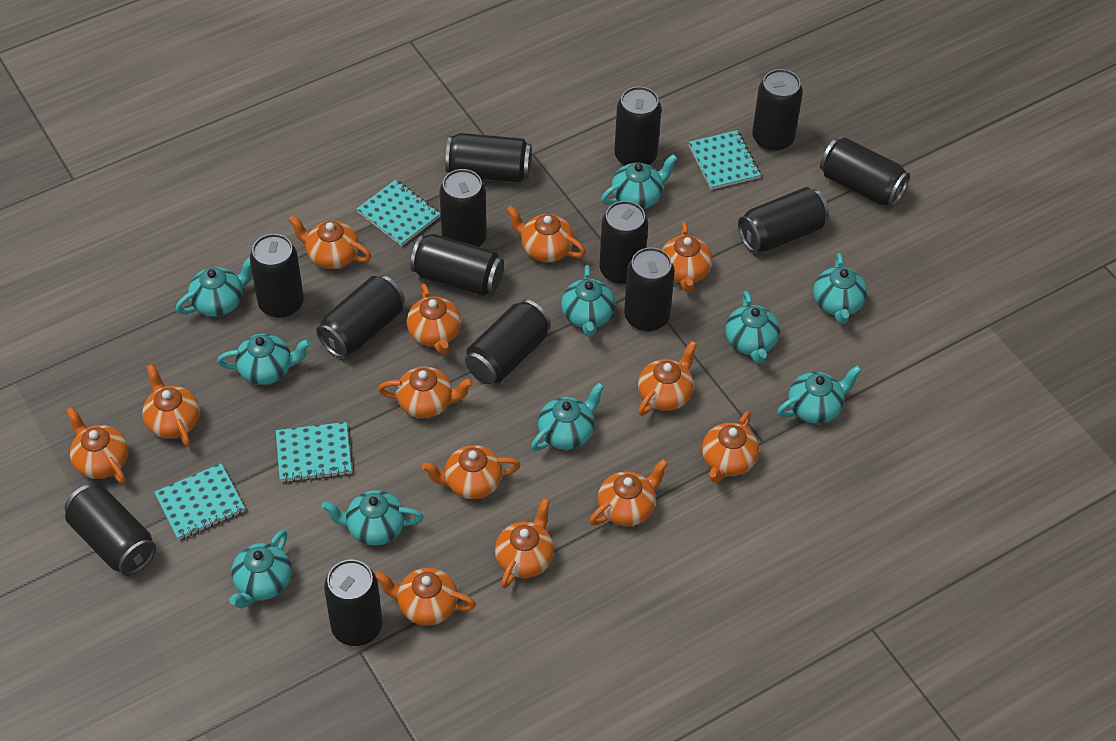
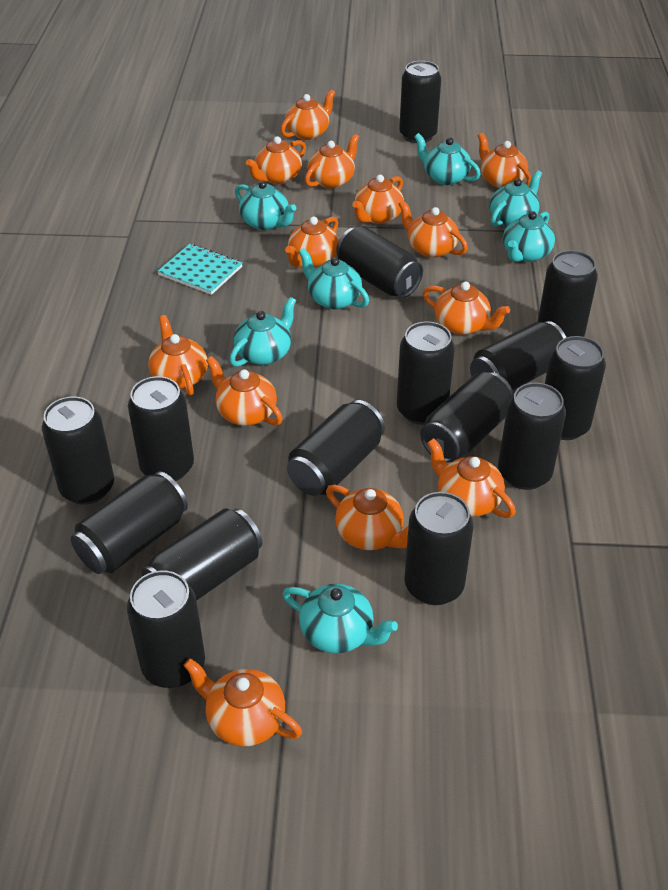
black can: [65,484,156,576] [250,234,304,318] [316,275,405,358] [324,560,383,646] [410,234,504,296] [440,169,487,247] [445,133,532,183] [465,300,551,385] [600,201,648,285] [614,87,661,166] [624,247,675,332] [738,187,829,253] [752,69,803,152] [820,138,910,207] = 14 -> [42,396,114,505] [71,471,188,574] [127,570,205,688] [128,376,194,481] [141,508,262,601] [287,400,385,496] [336,226,423,298] [397,321,455,425] [399,61,441,143] [404,492,473,605] [420,372,514,463] [470,321,566,390] [498,383,566,490] [538,250,598,337] [545,336,606,440] = 15
turquoise notebook: [154,463,245,540] [276,422,352,483] [357,180,440,246] [689,130,761,190] = 4 -> [157,244,242,295] = 1
turquoise teapot: [176,257,252,317] [217,334,311,385] [229,530,292,609] [322,490,424,546] [531,382,604,451] [561,265,615,337] [601,154,678,209] [725,291,780,364] [777,365,862,424] [813,253,867,324] = 10 -> [229,297,296,367] [235,181,296,230] [283,584,398,653] [299,248,369,310] [414,133,481,185] [490,170,542,227] [503,211,555,262] = 7

